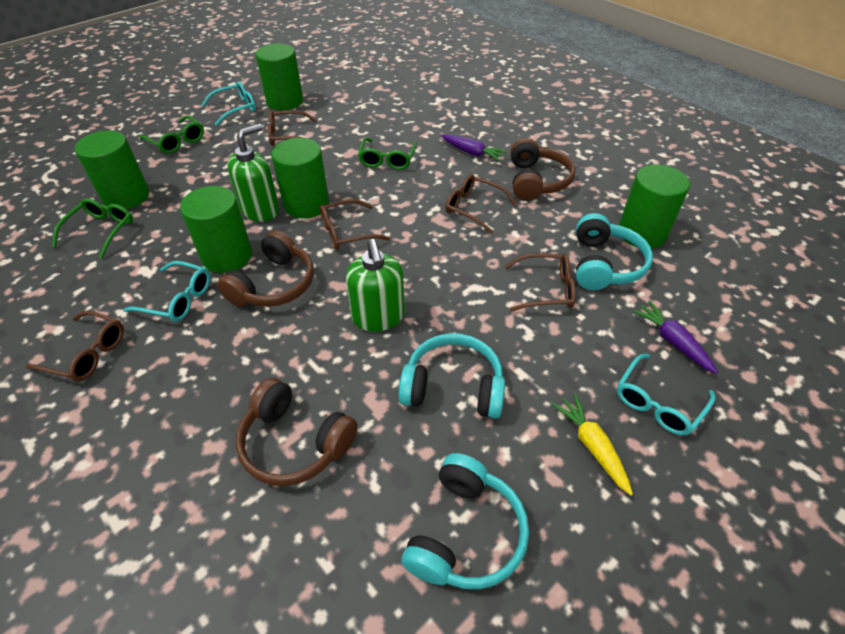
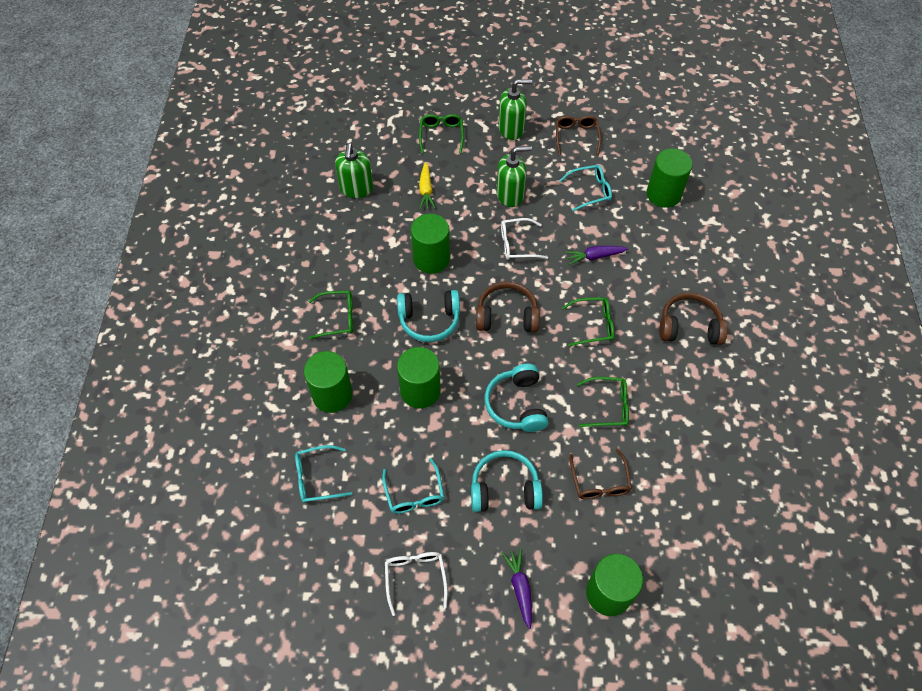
brown glasses: [25,311,124,381] [268,110,317,146] [320,199,390,250] [445,174,517,234] [505,253,576,311] = 5 -> [556,116,601,155] [569,449,632,499] = 2
brown headphones: [217,230,314,307] [235,378,358,486] [511,138,575,201] = 3 -> [476,282,539,332] [659,293,728,345] = 2
green glasses: [52,198,133,259] [140,116,204,154] [358,138,417,170] = 3 -> [308,291,353,339] [419,114,464,154] [562,297,614,346] [577,377,629,427] = 4
green soap dispenser: [227,124,279,222] [346,239,405,332] = 2 -> [335,143,373,198] [496,146,532,207] [498,79,532,140] = 3
white glasses: none = 0 -> [385,552,448,616] [501,218,548,260] = 2

